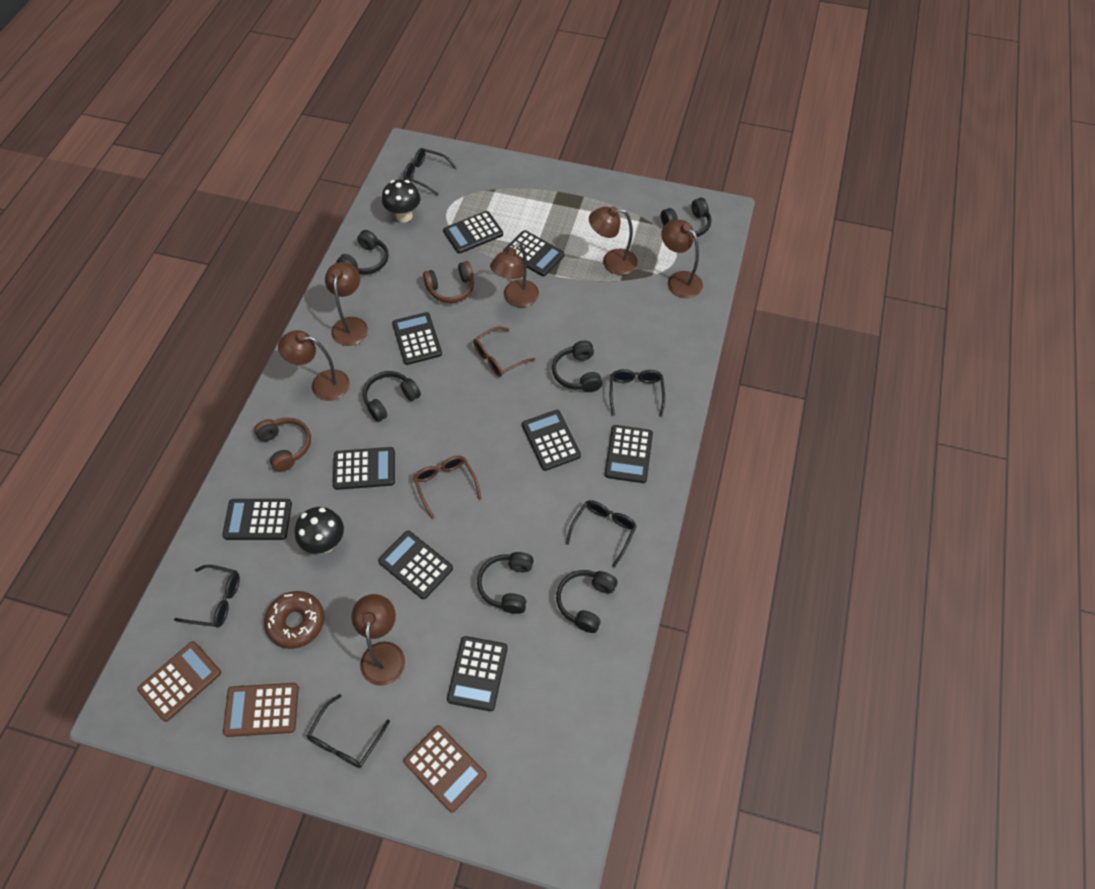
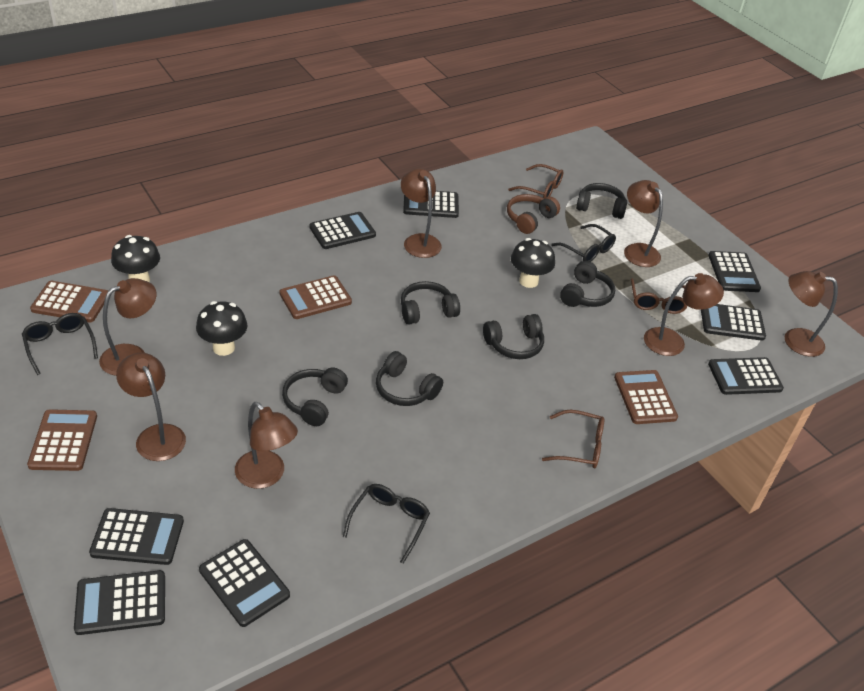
black calculator: [222,499,292,540] [333,447,395,490] [378,531,453,599] [392,312,442,365] [443,211,503,254] [447,636,508,711] [503,230,565,276] [522,410,581,471] [605,425,653,483] = 9 -> [74,570,165,635] [89,508,184,565] [199,539,290,627] [309,212,376,249] [403,191,459,218] [701,304,766,341] [708,251,761,292] [708,357,784,395] = 8
black glasses: [174,565,240,628] [307,694,390,768] [403,148,456,195] [566,500,637,568] [610,369,665,417] = 5 -> [22,313,98,375] [343,484,430,564] [551,224,616,262] = 3
black mushroom: [295,507,344,554] [382,180,420,222] = 2 -> [111,235,160,282] [196,301,248,356] [511,238,555,288] = 3
brown calculator: [137,641,221,722] [223,683,299,737] [404,725,487,813] = 3 -> [27,409,97,471] [30,281,108,322] [280,275,352,319] [614,370,678,424] = 4
brown donut: [264,591,324,649] = 1 -> none = 0
brown glasses: [413,456,481,519] [473,327,535,377] = 2 -> [508,164,563,198] [542,410,604,468] [631,278,687,314] = 3
brown headphones: [254,418,311,472] [423,261,474,303] = 2 -> [507,194,560,234] = 1
brown lamp: [278,330,350,401] [325,262,368,346] [351,594,405,686] [490,243,539,307] [589,206,638,275] [661,220,703,298] = 6 -> [99,278,156,376] [116,353,186,461] [235,402,298,489] [401,169,442,258] [624,180,663,267] [644,273,724,356] [785,271,838,357] = 7

